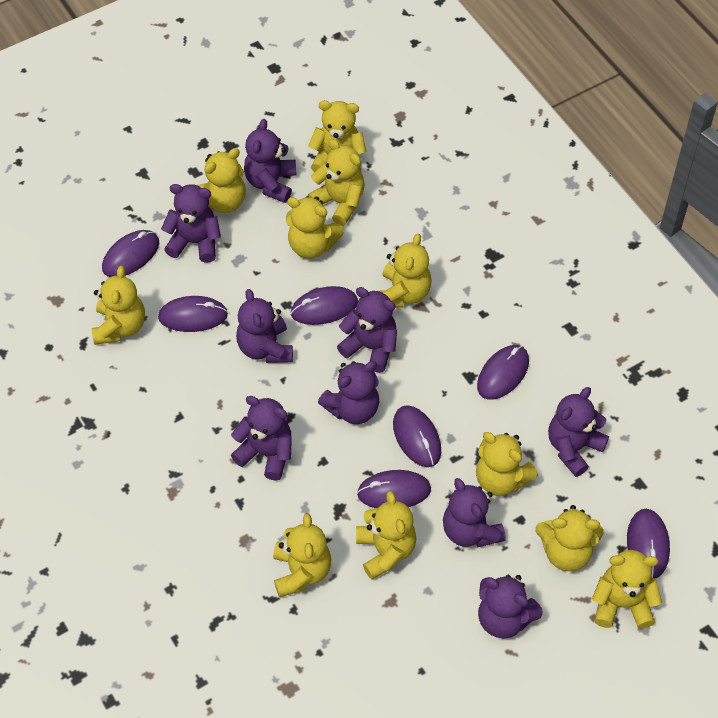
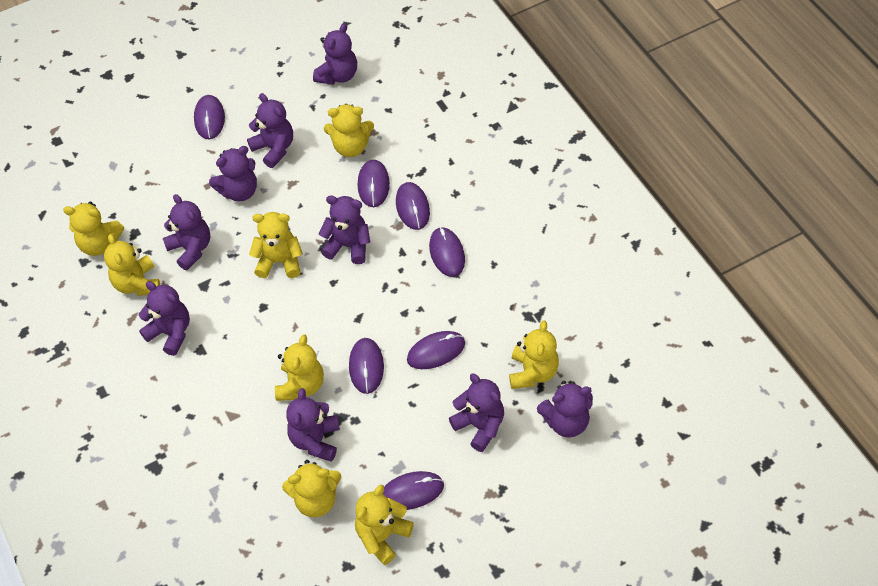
yellow teddy bear: [92,266,145,345] [197,148,246,213] [273,513,331,597] [286,196,344,259] [308,100,367,172] [308,139,365,226] [356,491,416,580] [379,234,432,308] [476,432,538,496] [535,505,604,571] [592,550,662,629] = 11 -> [63,202,124,256] [104,234,160,296] [249,212,303,278] [275,334,324,401] [282,460,342,517] [324,104,374,157] [355,485,414,565] [509,320,559,389] = 8

